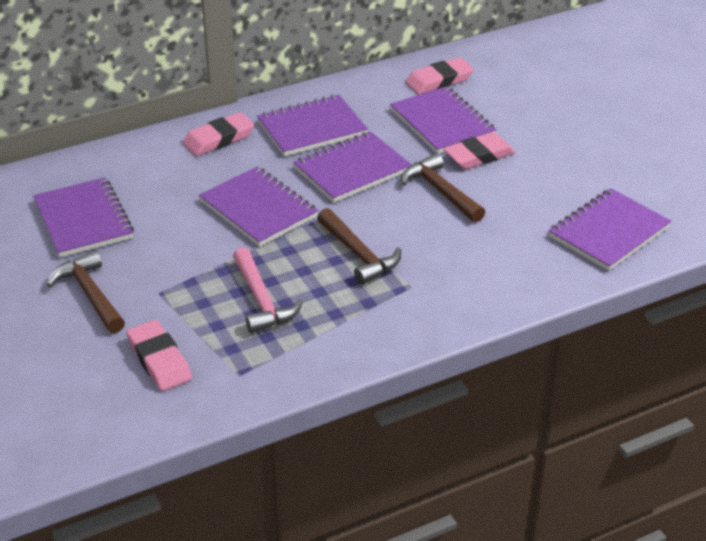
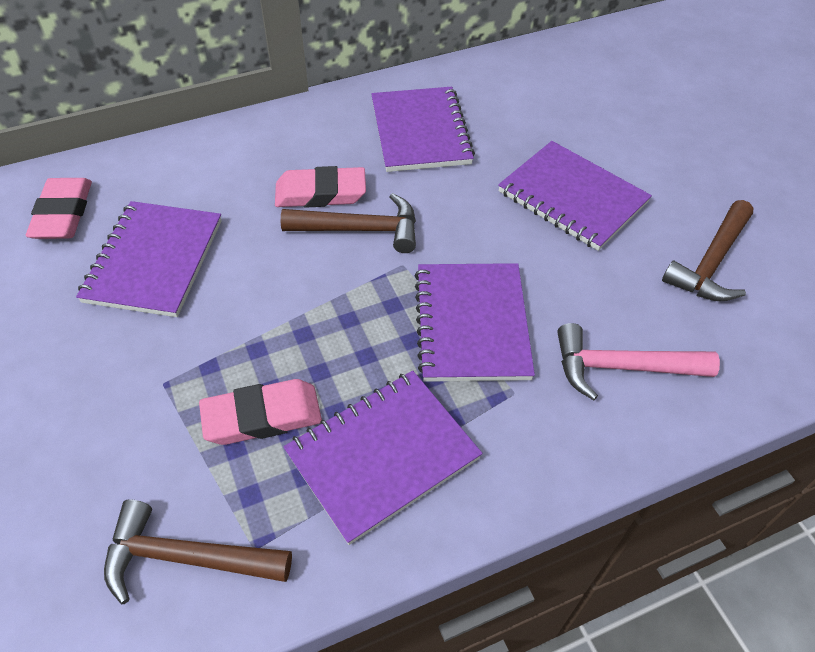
pink eraser: [126,320,192,391] [183,112,254,156] [406,57,474,94] [443,132,515,169] = 4 -> [26,178,92,239] [199,379,322,445] [275,166,366,208] = 3
purple notebook: [33,177,134,257] [199,167,318,247] [257,95,368,156] [293,131,412,203] [390,86,496,154] [548,188,672,271] = 6 -> [76,201,222,317] [284,371,482,545] [371,87,475,172] [415,263,535,382] [498,141,652,251] = 5

